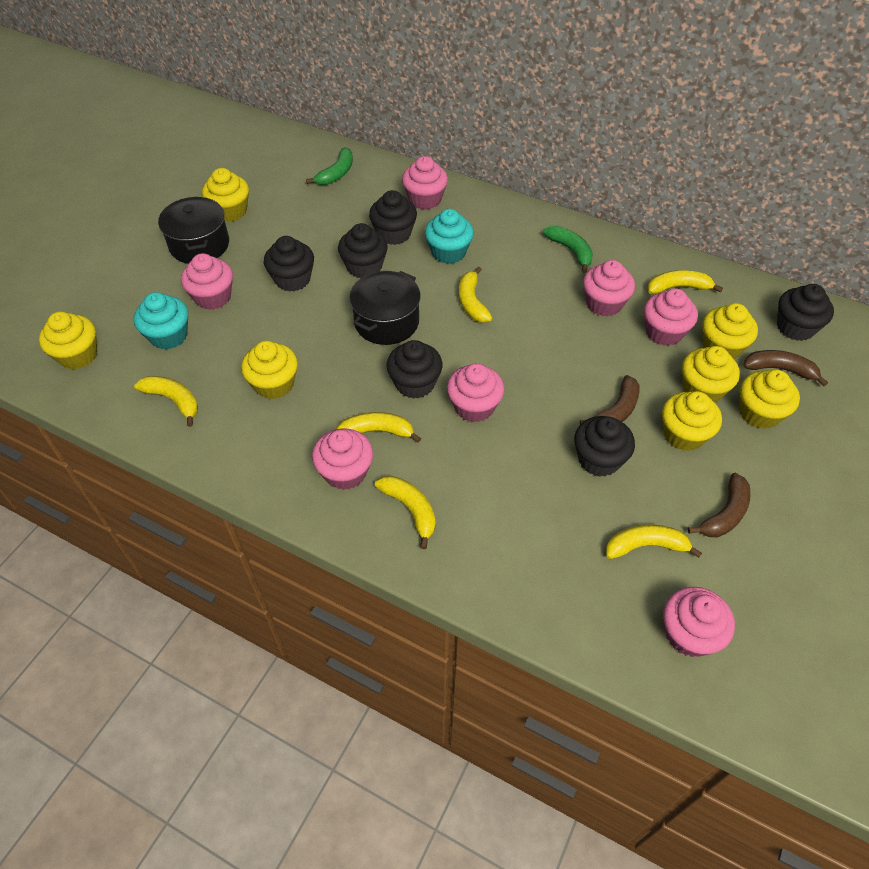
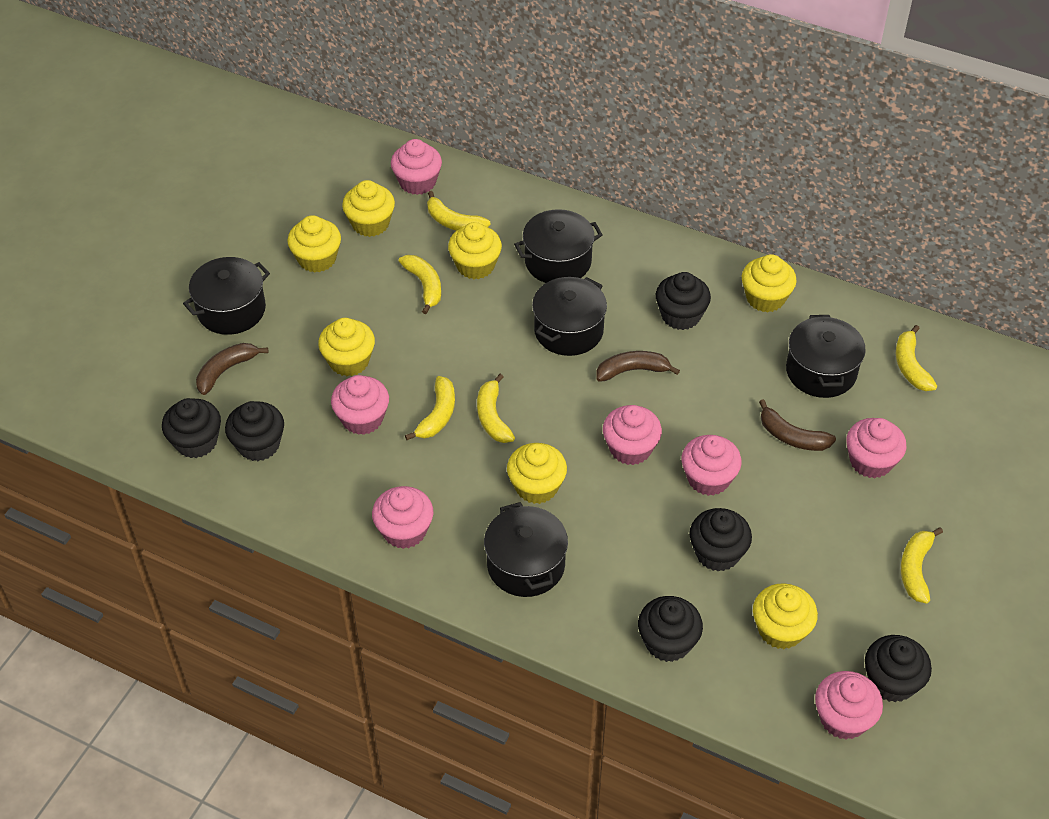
black pot: [158,196,229,264] [349,271,421,345] = 2 -> [183,257,270,335] [484,502,568,597] [514,209,603,283] [532,277,607,356] [786,315,866,398] = 5
green banana: [306,147,353,185] [543,226,593,273] = 2 -> none = 0
turquoise cupcake: [134,292,188,349] [425,209,474,264] = 2 -> none = 0

